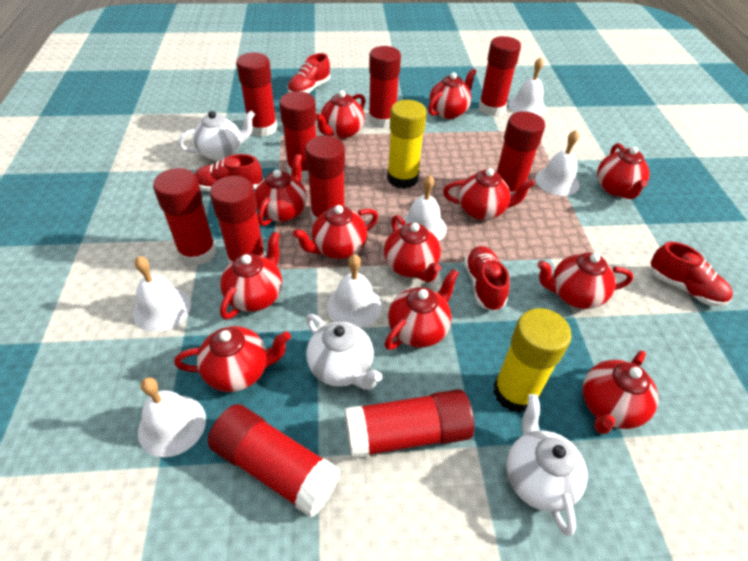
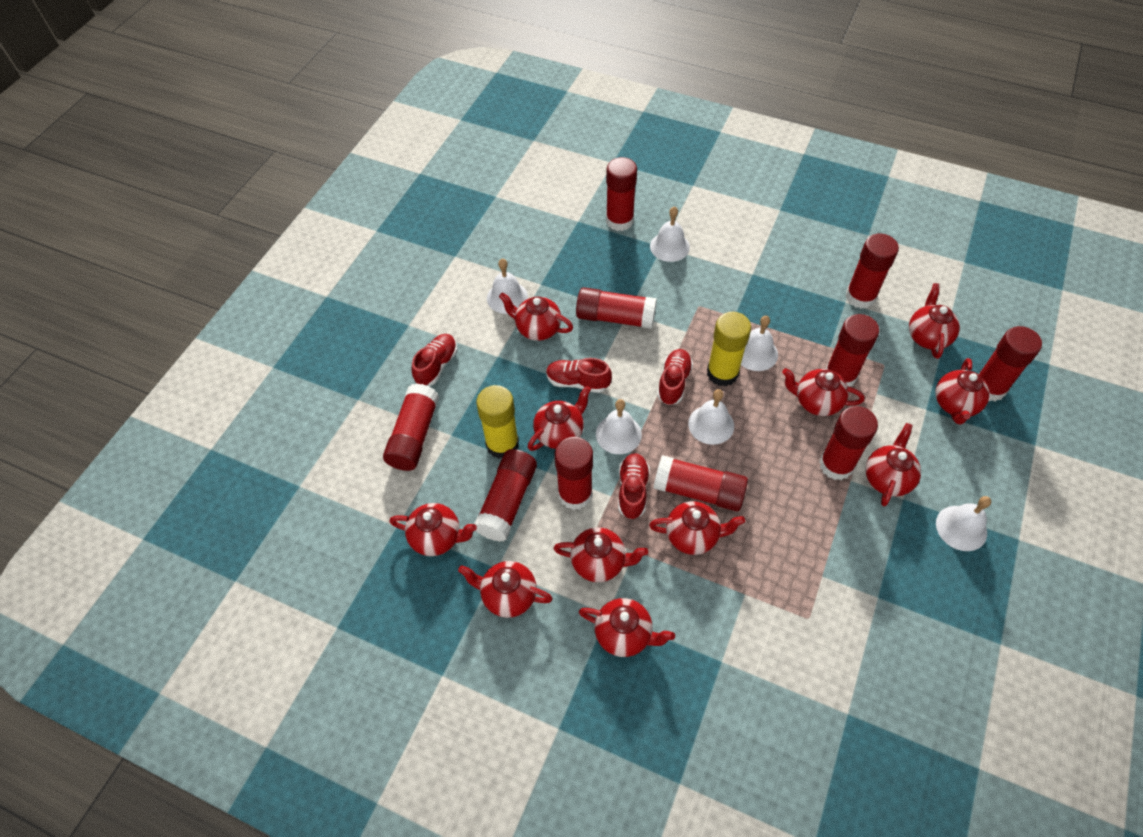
red teapot: [174,326,291,392] [220,232,282,319] [255,154,307,226] [293,205,378,259] [316,90,365,139] [384,215,441,282] [385,269,459,350] [428,68,476,119] [443,168,535,220] [537,252,633,309] [582,350,659,434] [597,143,650,199] = 12 -> [389,503,477,556] [458,561,553,618] [499,292,573,341] [528,386,591,451] [553,527,648,582] [579,598,675,657] [649,501,745,555] [782,368,865,416] [865,423,921,506] [909,283,960,359] [935,358,990,425] = 11
white teapot: [178,111,255,161] [306,314,382,390] [506,394,588,536] = 3 -> none = 0

